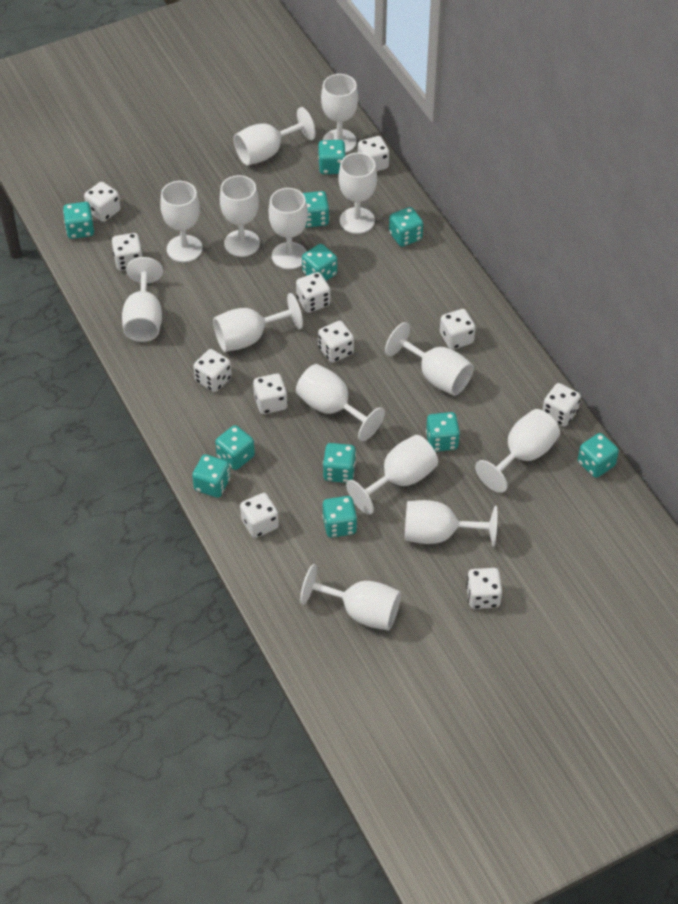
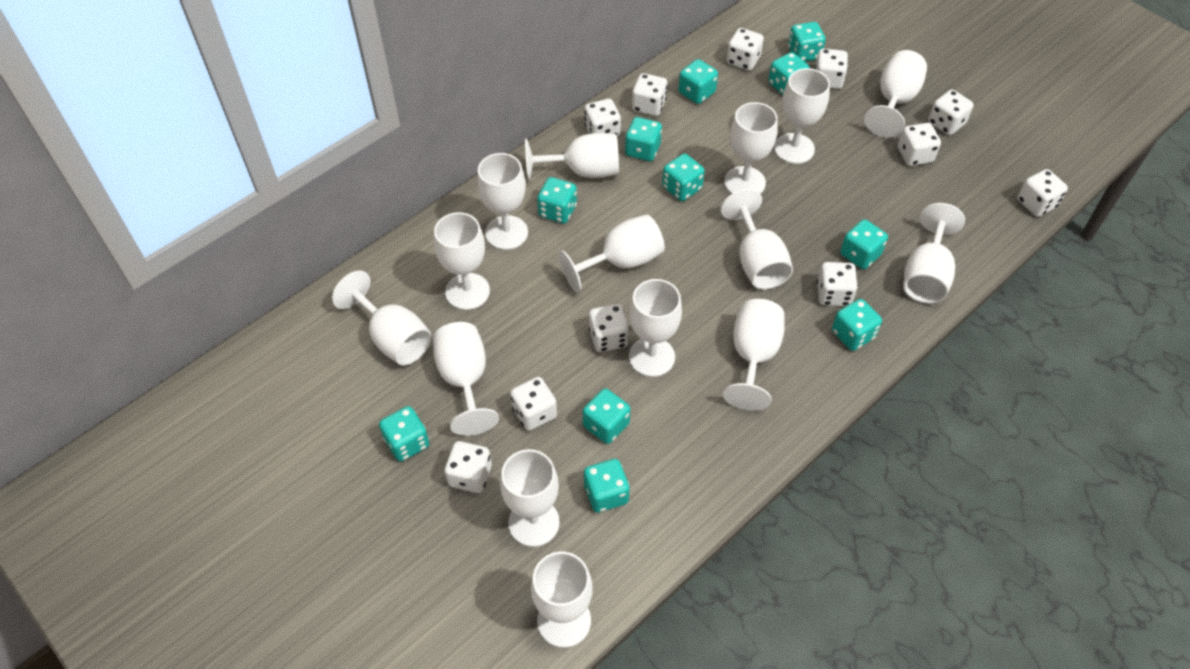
white goblet: [122,257,163,342] [160,181,203,262] [213,293,303,352] [220,175,260,257] [234,107,316,165] [269,188,308,269] [296,364,385,441] [300,564,401,631] [321,74,358,153] [338,153,377,234] [346,435,438,515] [385,322,474,396] [405,500,497,547] [475,409,560,493] = 14 -> [332,270,432,366] [433,322,499,436] [434,212,490,310] [477,153,528,250] [500,449,560,547] [525,133,619,181] [531,552,593,648] [559,214,665,292] [629,279,682,377] [721,189,793,290] [723,299,785,411] [724,102,778,194] [774,68,830,164] [864,50,927,138] [903,203,965,304] = 15

